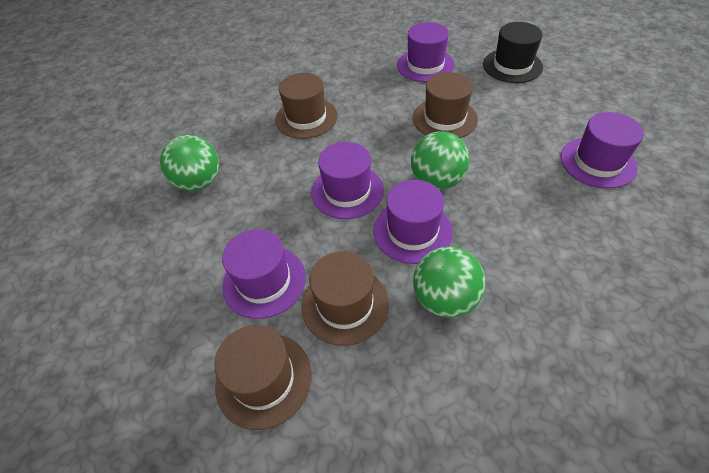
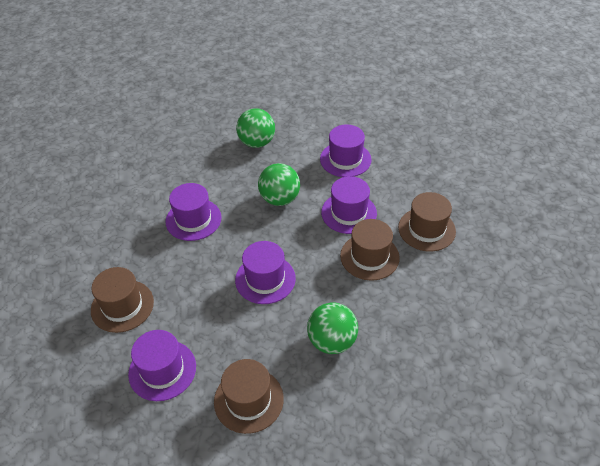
black hat: [483,22,543,83] = 1 -> none = 0

